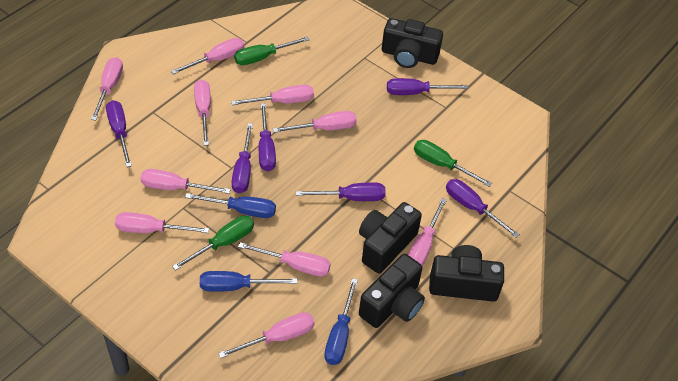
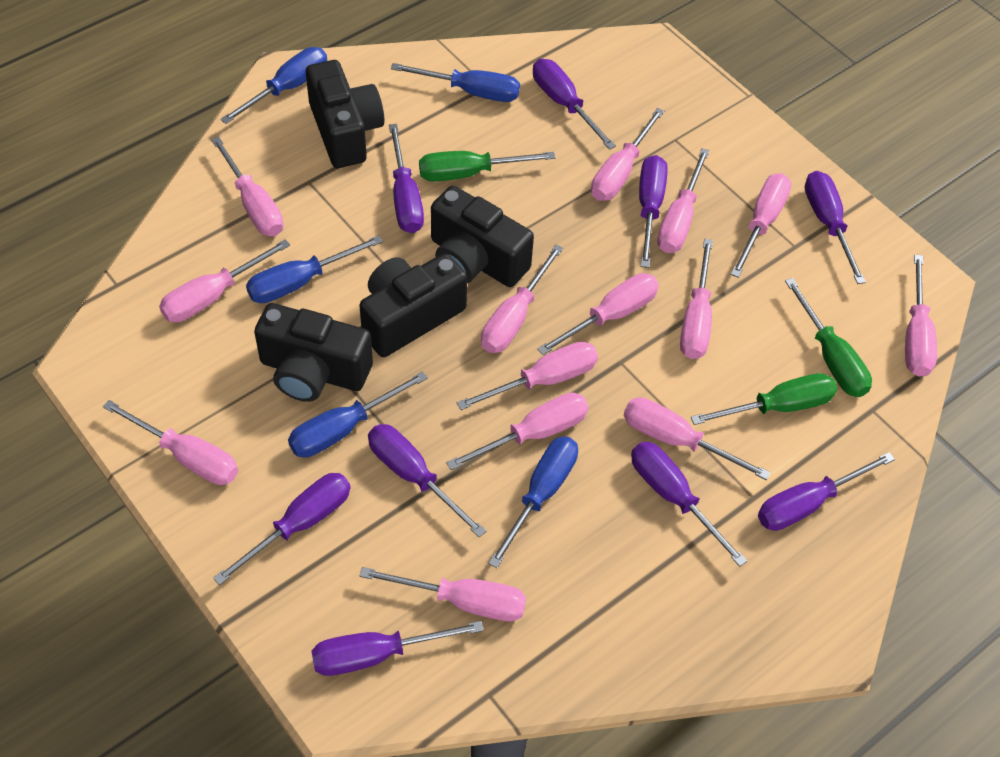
blue screwdriver: [185,193,276,218] [200,271,297,292] [324,278,358,365] = 3 -> [221,47,327,124] [246,235,383,303] [288,371,428,458] [391,63,520,102] [488,436,578,568] = 5
pink screwdriver: [91,57,123,121] [115,212,209,233] [140,169,231,194] [171,38,245,75] [194,80,211,146] [218,312,315,358] [231,85,314,105] [238,242,331,277] [273,111,357,133] [408,198,447,266] = 10 -> [103,400,238,485] [159,239,290,322] [211,136,283,236] [360,567,526,621] [446,393,589,470] [457,342,598,410] [481,244,563,353] [537,273,659,355] [591,108,664,201] [624,397,771,480] [657,148,710,253] [680,239,713,359] [731,173,792,278] [905,254,937,377] = 14
purple screwdriver: [106,100,132,167] [232,123,253,193] [259,103,276,171] [296,182,386,201] [387,78,468,95] [446,179,520,238] = 6 -> [213,473,351,585] [311,621,484,676] [368,424,486,537] [389,124,424,233] [533,59,616,150] [631,442,747,567] [639,155,667,268] [758,452,895,531] [805,171,866,284] = 9

